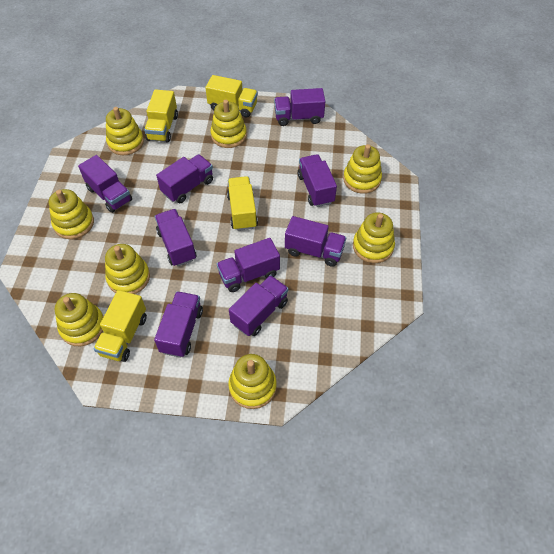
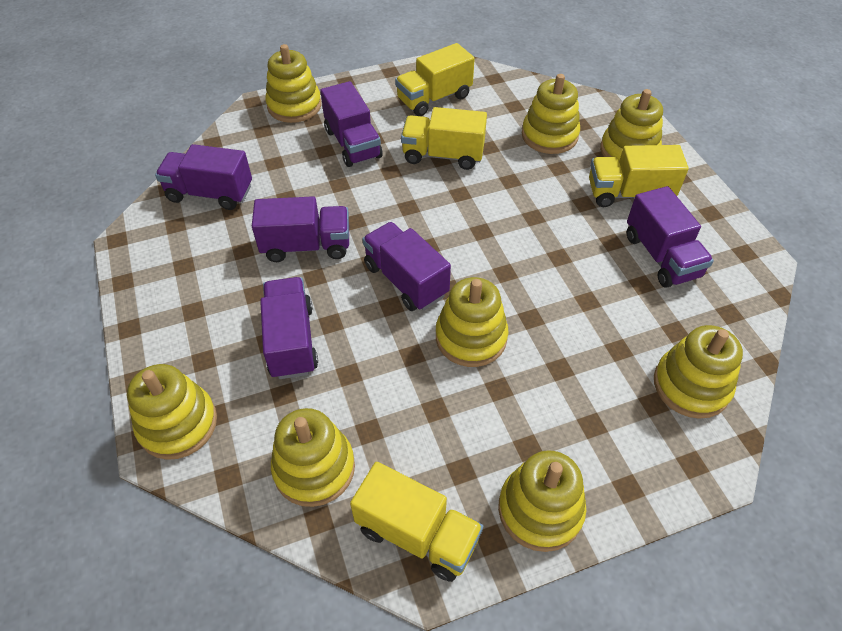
purple truck: [78,155,132,213] [154,291,203,358] [155,209,196,267] [156,154,213,203] [217,238,280,292] [229,275,288,336] [274,88,325,126] [285,216,346,267] [298,154,337,207] = 9 -> [155,144,252,210] [252,196,349,262] [260,277,318,379] [320,81,383,167] [362,222,451,311] [627,186,714,288] = 6

